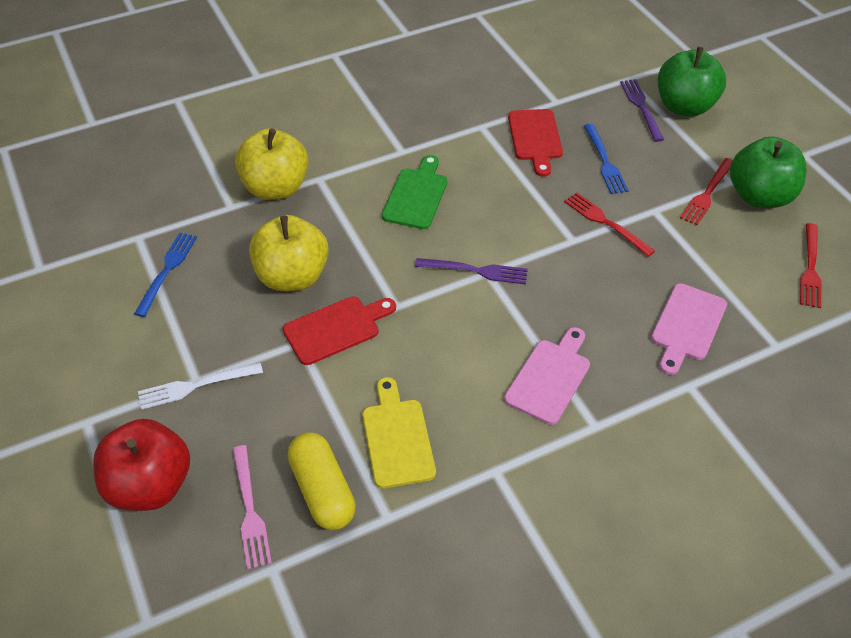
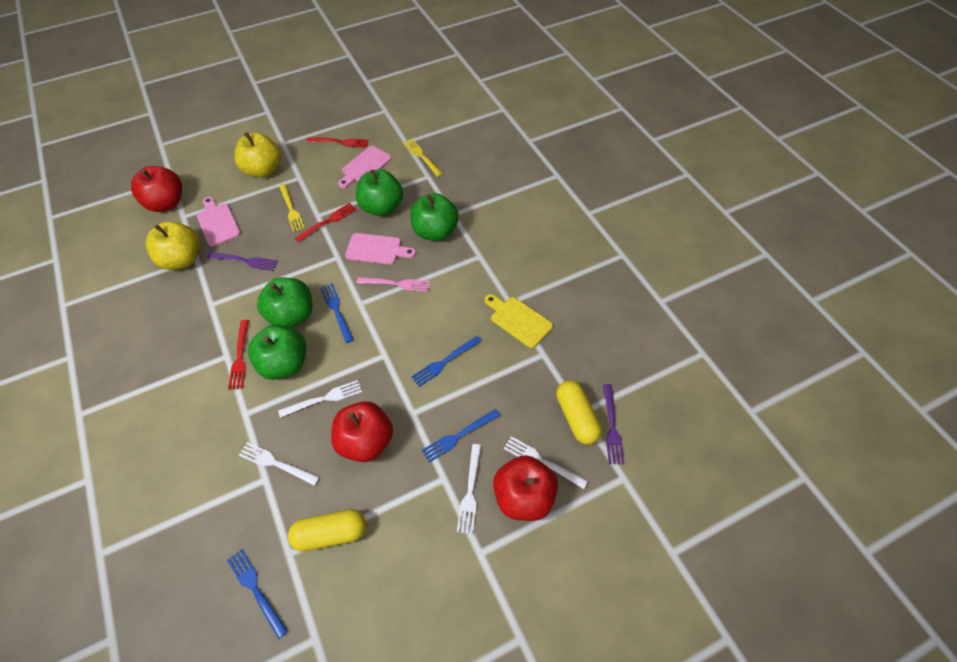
blue fork: [134,233,197,317] [584,124,629,194] = 2 -> [227,549,288,639] [320,284,354,343] [411,336,481,387] [422,409,500,463] = 4
green apple: [658,47,726,117] [730,136,807,208] = 2 -> [248,325,306,380] [257,277,312,328] [356,169,403,216] [411,193,459,241] = 4
green cutting board: [382,155,447,229] = 1 -> none = 0
pink cutting board: [504,327,590,425] [651,283,727,375] = 2 -> [197,197,241,246] [338,146,392,188] [345,233,416,265] = 3
red apple: [93,419,190,511] = 1 -> [131,166,182,212] [331,401,393,462] [493,455,558,521] = 3
red cutting board: [283,296,396,365] [508,109,563,177] = 2 -> none = 0
white fork: [138,363,263,410] = 1 -> [239,442,320,486] [278,380,362,418] [457,444,481,534] [504,436,588,489] = 4
yellow capsule: [288,432,356,530] = 1 -> [288,509,366,552] [556,380,602,444] = 2
yellow fork: none = 0 -> [279,184,305,232] [403,138,443,177] = 2

